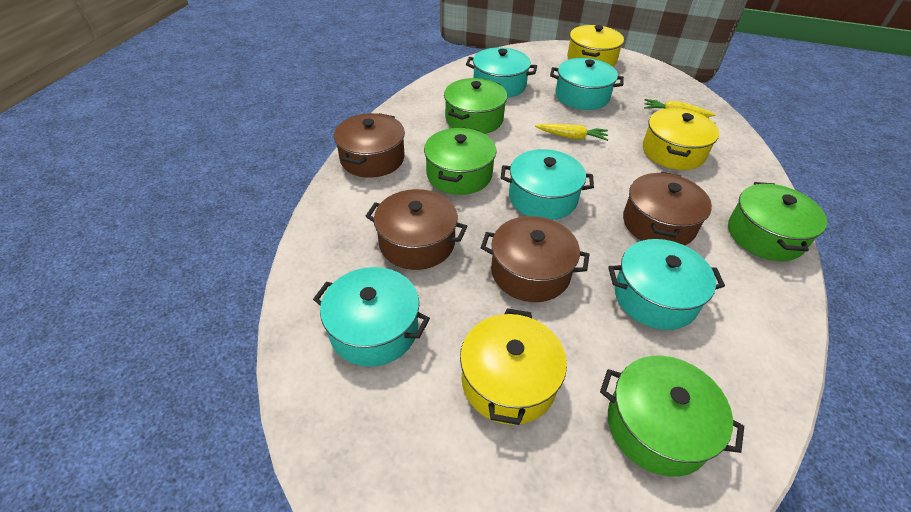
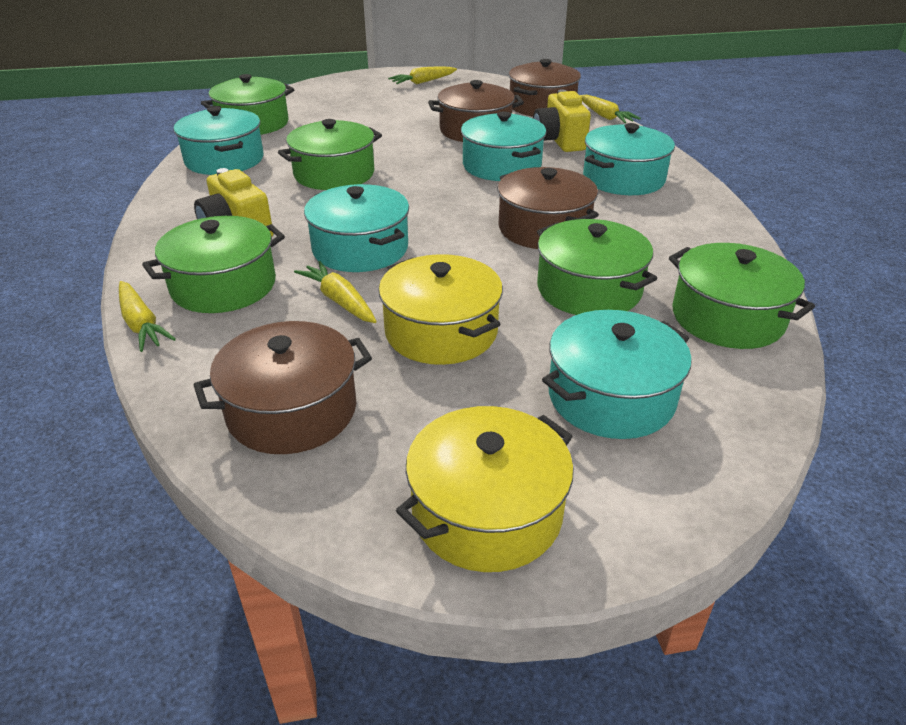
green pot: [424,127,497,195] [444,78,507,134] [600,356,744,477] [728,182,827,261] = 4 -> [142,216,285,313] [201,74,294,135] [278,119,382,190] [537,219,657,315] [669,243,815,349] = 5
yellow camera: none = 0 -> [194,168,273,237] [533,89,591,152] = 2
yellow carrot: [535,124,608,141] [644,99,715,117] = 2 -> [119,281,176,352] [294,261,377,323] [388,66,457,84] [579,95,641,123] = 4
yellow pot: [460,308,567,425] [567,25,624,67] [643,108,719,170] = 3 -> [379,254,503,365] [396,406,574,572] = 2

